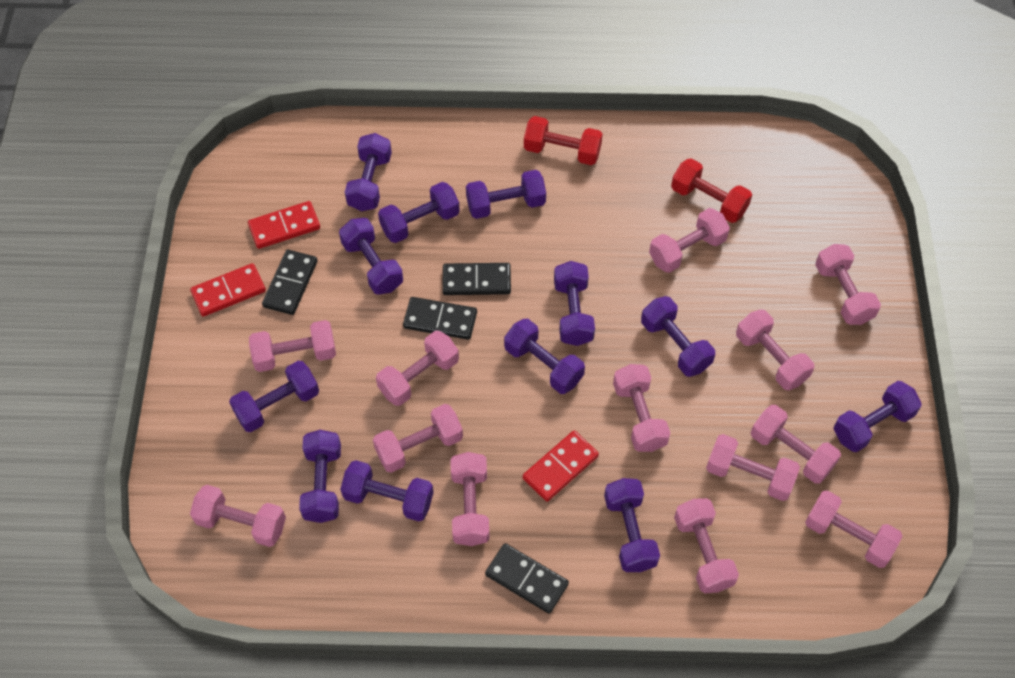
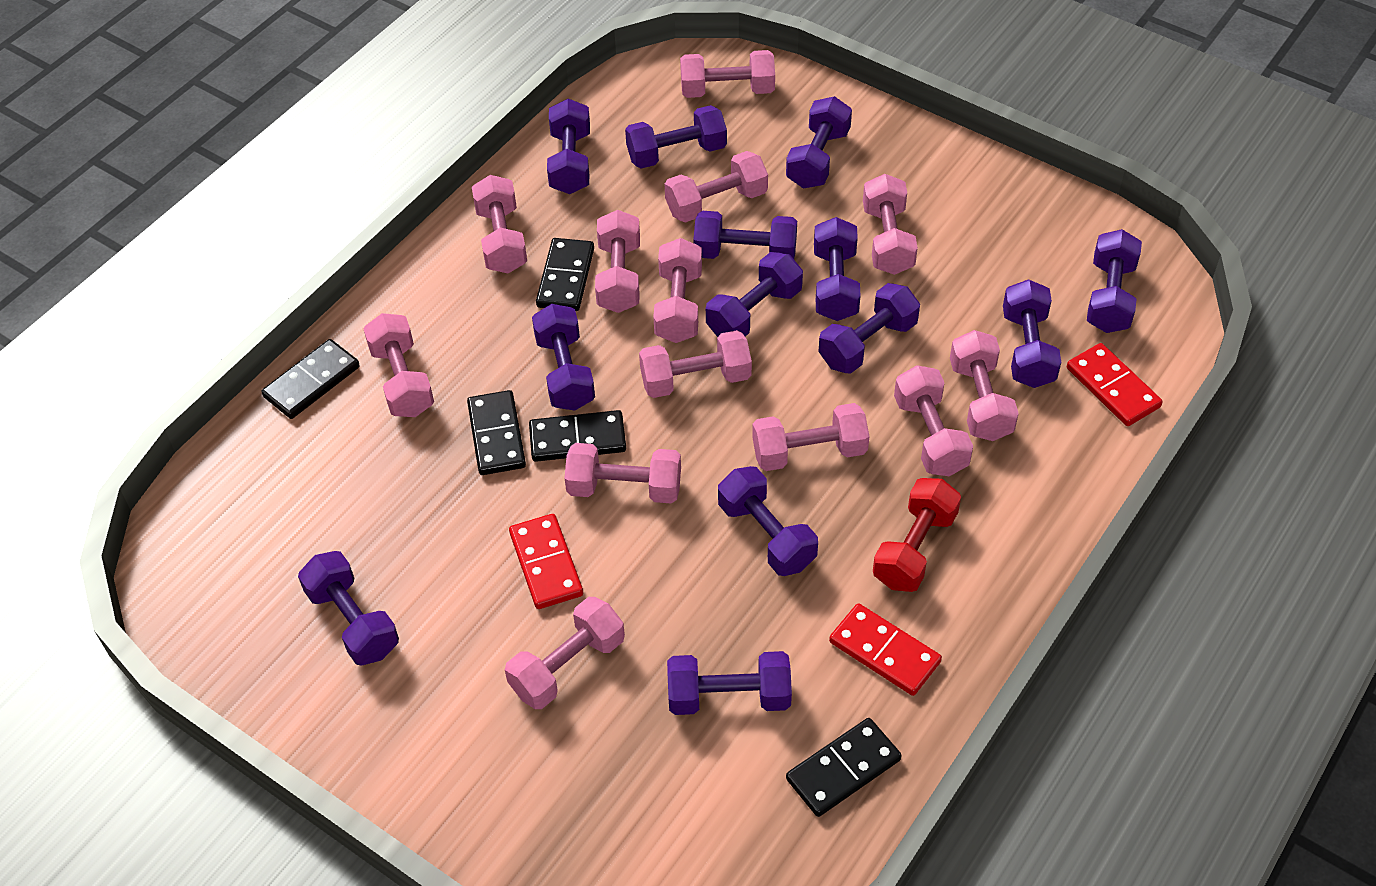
black domino: [262,250,318,315] [403,297,477,340] [443,263,511,295] [485,543,569,614] = 4 -> [262,339,360,419] [467,390,526,475] [529,410,626,462] [536,238,594,311] [786,718,902,817] = 5
purple dumbbell: [229,361,319,432] [299,430,341,523] [339,218,403,295] [340,460,434,521] [345,133,392,211] [378,182,460,243] [466,170,546,219] [504,319,585,394] [554,261,595,346] [604,478,660,572] [641,296,715,377] [833,381,922,452] = 12 -> [298,551,399,666] [532,304,595,411] [547,99,590,194] [625,105,727,169] [667,651,792,715] [693,211,797,259] [706,252,803,337] [718,466,818,576] [786,96,852,189] [814,217,861,321] [818,283,920,374] [1003,279,1061,388] [1087,229,1142,333] = 13
red dumbbell: [524,116,603,165] [671,158,752,223] = 2 -> [873,478,961,592] = 1

